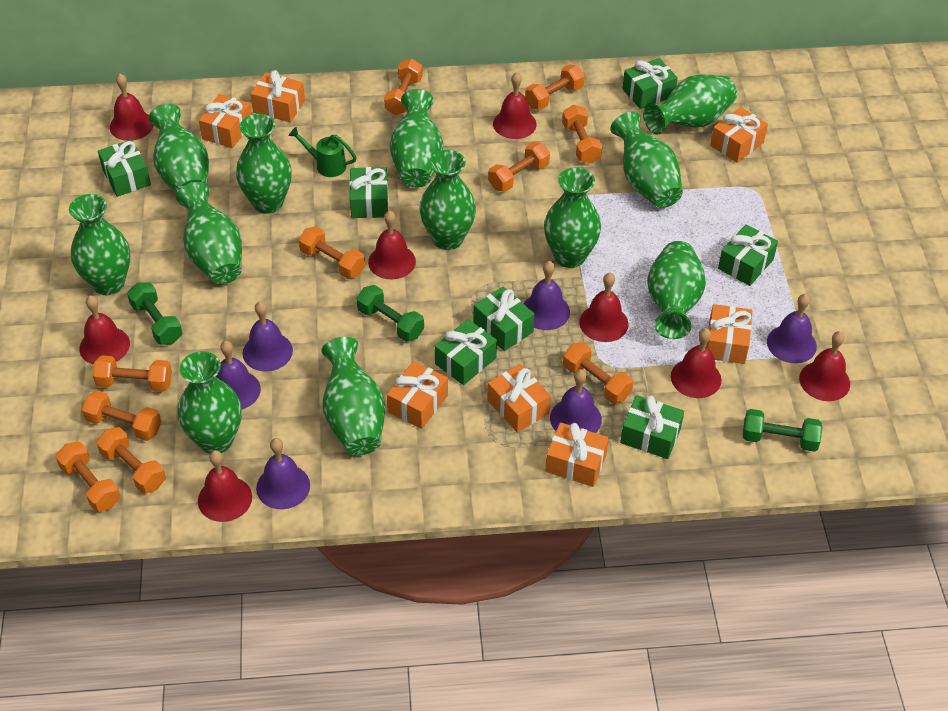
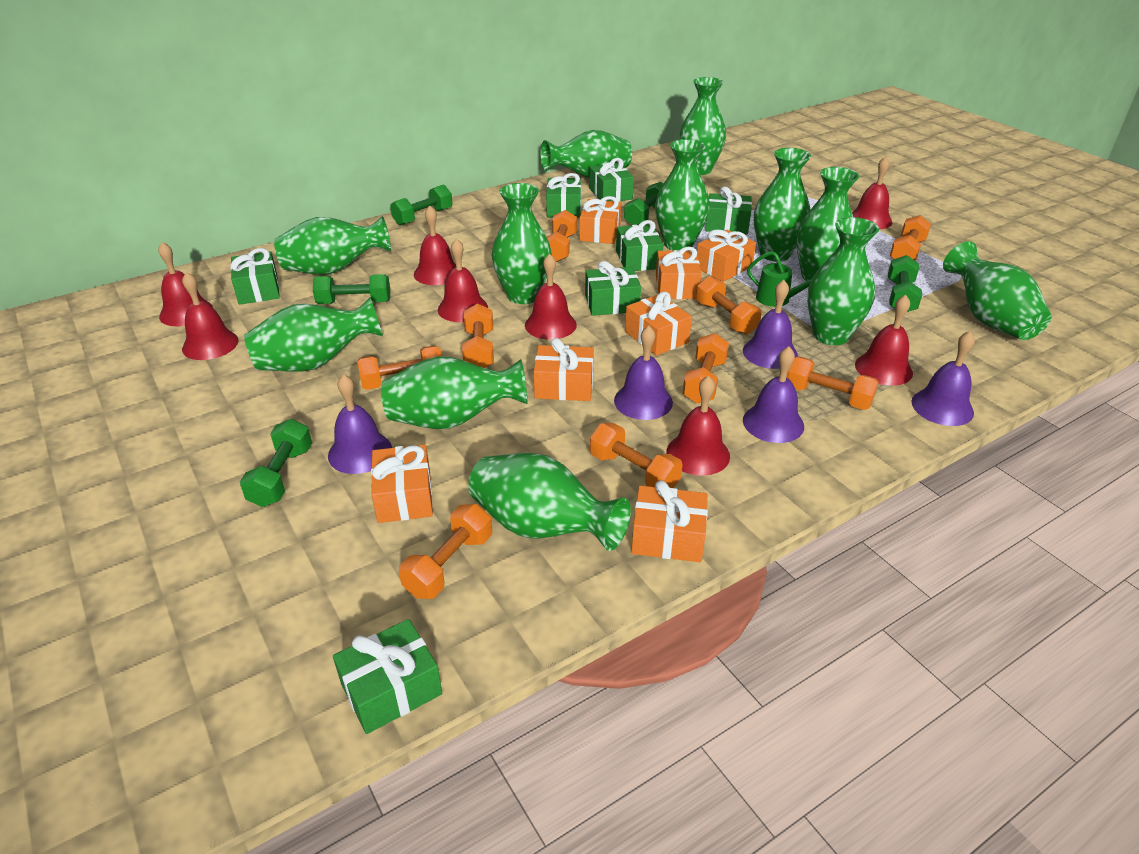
green dumbbell: [127,282,182,345] [356,285,424,342] [743,409,823,452] = 3 -> [240,419,312,507] [313,274,390,304] [390,185,453,226] [624,182,663,225] [888,255,922,312] = 5
orange dumbbell: [56,442,120,512] [82,390,161,441] [93,355,172,392] [97,427,166,494] [299,227,365,279] [384,59,423,115] [488,142,550,192] [525,65,585,110] [562,105,603,164] [563,342,633,404] = 10 -> [357,346,442,390] [399,504,492,599] [462,303,494,368] [547,210,577,262] [590,423,683,488] [683,333,729,403] [696,276,762,334] [787,357,879,410] [890,215,931,261] = 9
purple bell: [216,341,261,409] [243,301,293,371] [256,438,310,509] [524,261,570,330] [550,369,602,433] [767,294,817,363] = 6 -> [328,374,392,474] [614,326,673,420] [743,280,798,369] [743,346,804,443] [911,331,975,426] = 5

